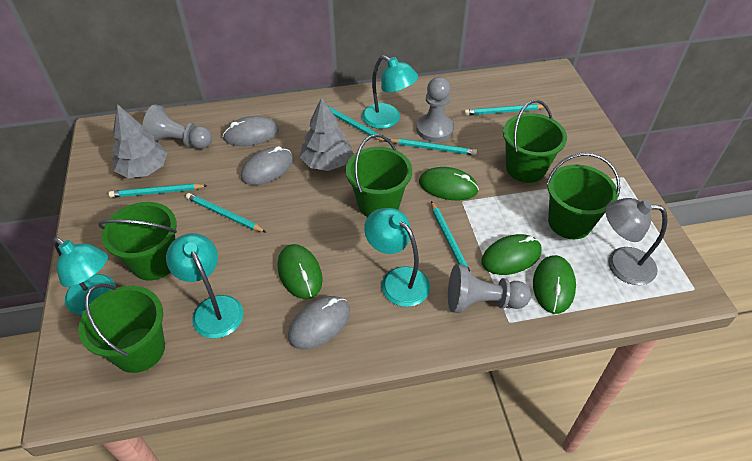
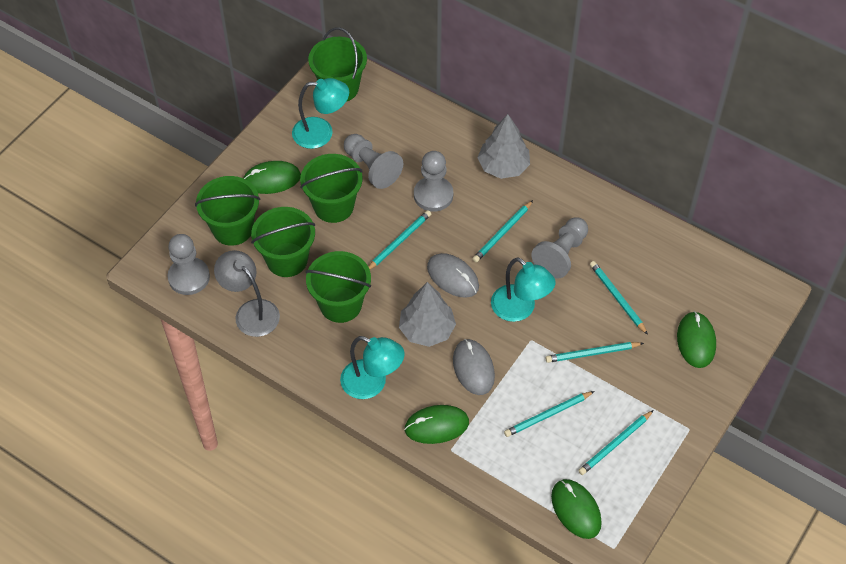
grey mouse: [222,116,279,146] [241,146,293,185] [288,296,350,349] = 3 -> [427,253,479,298] [453,339,495,395] = 2
grey pawn: [142,104,212,149] [416,77,454,142] [448,264,531,313] = 3 -> [167,234,210,295] [344,134,403,189] [414,151,453,212] [531,217,588,279] = 4
turquoise lamp: [53,237,116,315] [166,233,243,339] [362,55,418,129] [364,208,430,307] = 4 -> [292,78,349,149] [340,336,405,399] [491,257,556,322] = 3

